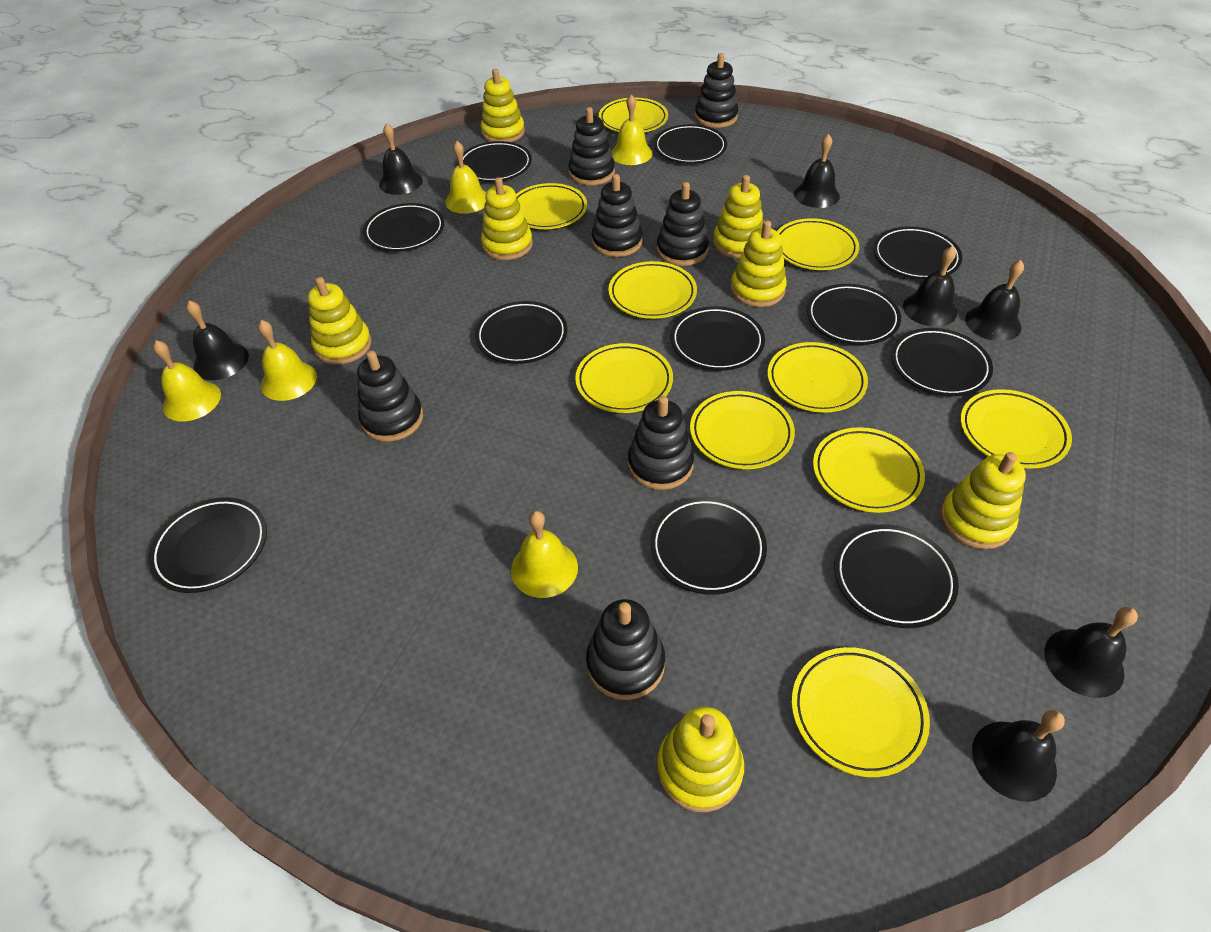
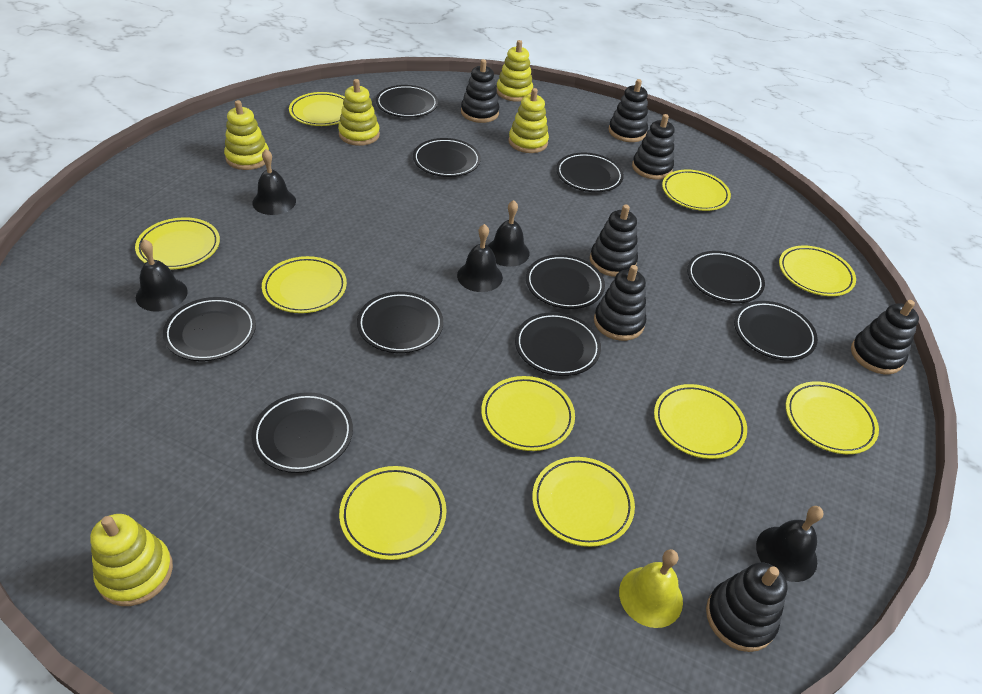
black bell: [186,300,249,380] [379,123,423,195] [794,134,840,208] [903,246,957,327] [965,260,1024,341] [972,710,1065,802] [1044,607,1138,698] = 7 -> [136,239,188,312] [252,149,296,215] [457,224,503,292] [488,200,530,267] [756,506,823,582] = 5
black plate: [149,497,267,593] [363,203,444,252] [458,141,532,182] [475,301,567,364] [650,497,767,595] [654,124,727,164] [670,306,765,371] [807,284,901,345] [834,524,959,628] [873,226,962,280] [891,328,993,396] = 11 -> [163,297,256,361] [252,392,353,473] [357,292,443,353] [376,85,438,118] [413,138,481,177] [515,312,601,376] [526,255,605,309] [556,153,624,192] [687,251,765,303] [734,301,818,361] = 10
yellow bell: [153,340,221,421] [258,320,317,401] [445,141,486,214] [511,511,578,598] [612,94,653,165] = 5 -> [619,549,683,628] = 1
yellow stacking toy: [308,277,371,365] [480,69,525,142] [481,177,533,260] [657,706,744,812] [713,175,764,259] [731,220,787,307] [940,452,1026,549] = 7 -> [90,514,173,606] [224,100,269,170] [338,79,380,146] [496,40,533,102] [508,88,549,153] = 5

